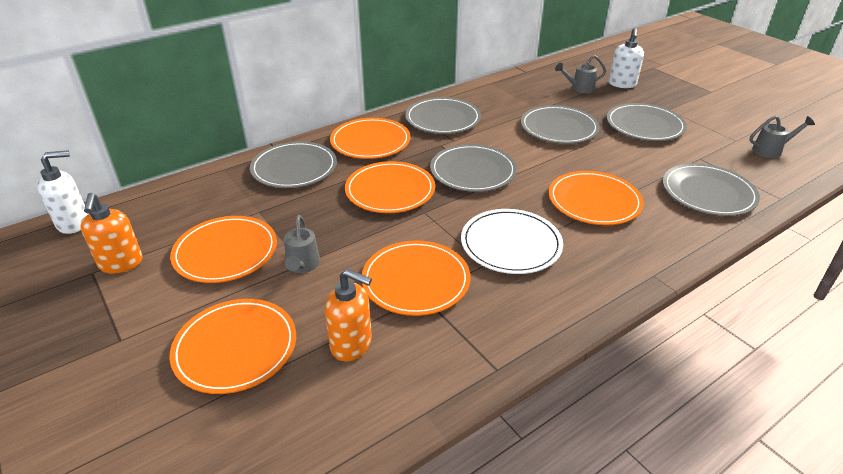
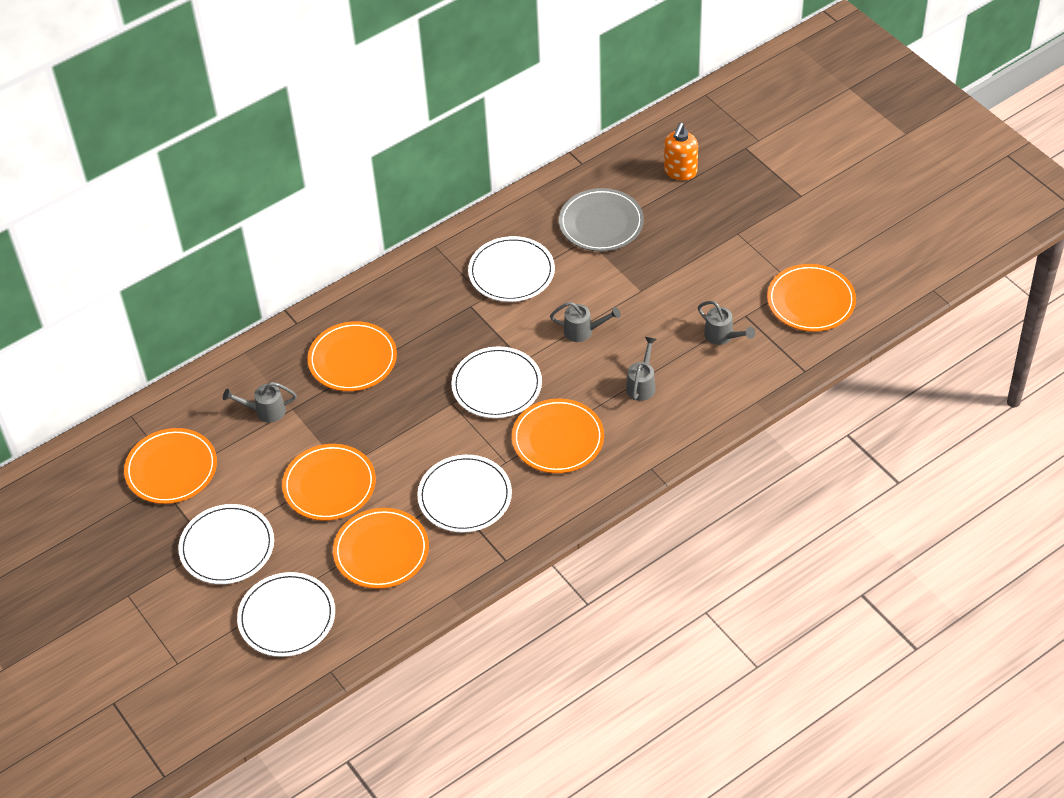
grey plate: [250,141,337,188] [405,97,481,134] [430,144,517,192] [521,105,600,144] [606,103,687,141] [662,163,760,216] = 6 -> [559,188,644,251] = 1
grey watering can: [284,215,320,273] [555,55,606,93] [749,116,815,158] = 3 -> [223,382,297,423] [550,302,621,342] [626,337,656,401] [698,301,755,345] = 4
orange soap dispenser: [80,193,142,274] [325,269,372,361] = 2 -> [664,123,698,180] = 1
white plate: [461,209,563,274] = 1 -> [178,504,274,584] [237,572,335,657] [417,455,512,533] [451,346,542,418] [468,236,555,302] = 5
white soap dispenser: [37,150,88,234] [609,28,644,88] = 2 -> none = 0

